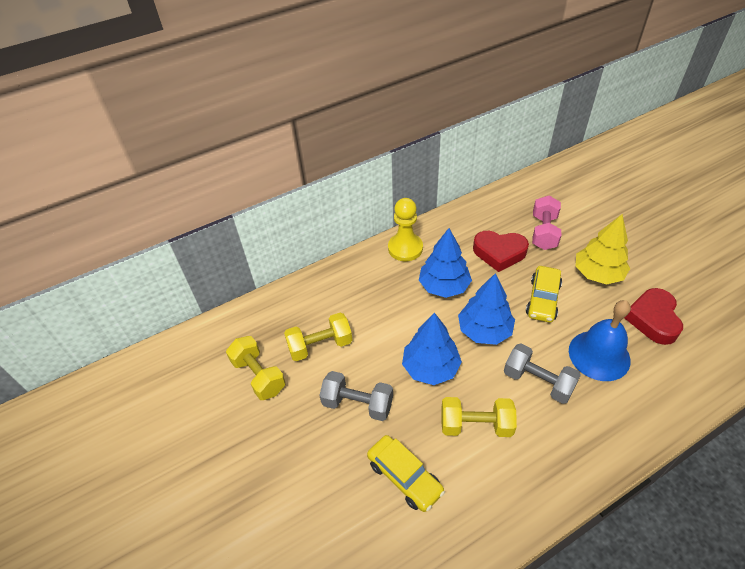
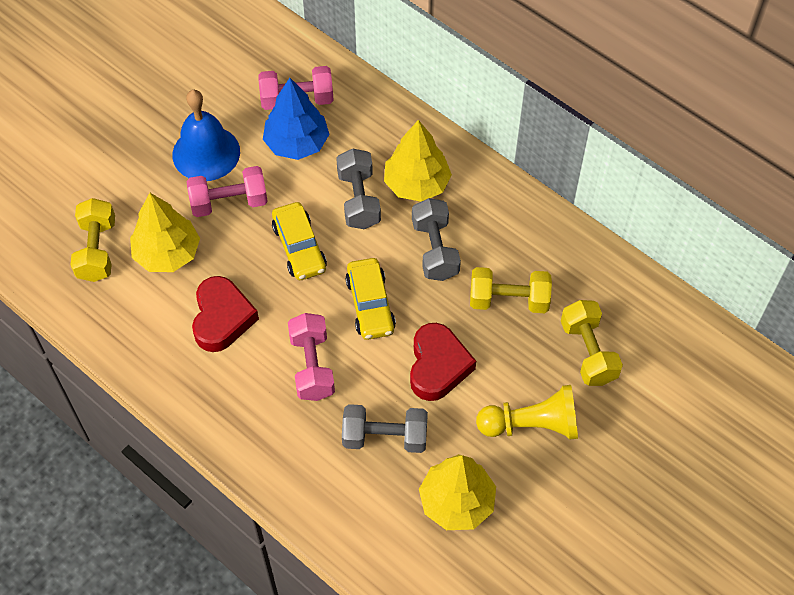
blue tree: [402,312,462,385] [419,228,472,298] [458,273,515,345] = 3 -> [263,78,329,160] = 1
grey dumbbell: [319,371,393,421] [504,344,581,404] = 2 -> [336,148,381,229] [342,404,428,453] [412,198,461,281] = 3
pink dumbbell: [532,196,561,250] = 1 -> [187,166,268,217] [258,66,334,110] [288,313,335,401] = 3
yellow tree: [576,214,630,285] = 1 -> [130,193,200,272] [384,120,452,202] [419,454,496,530] = 3

